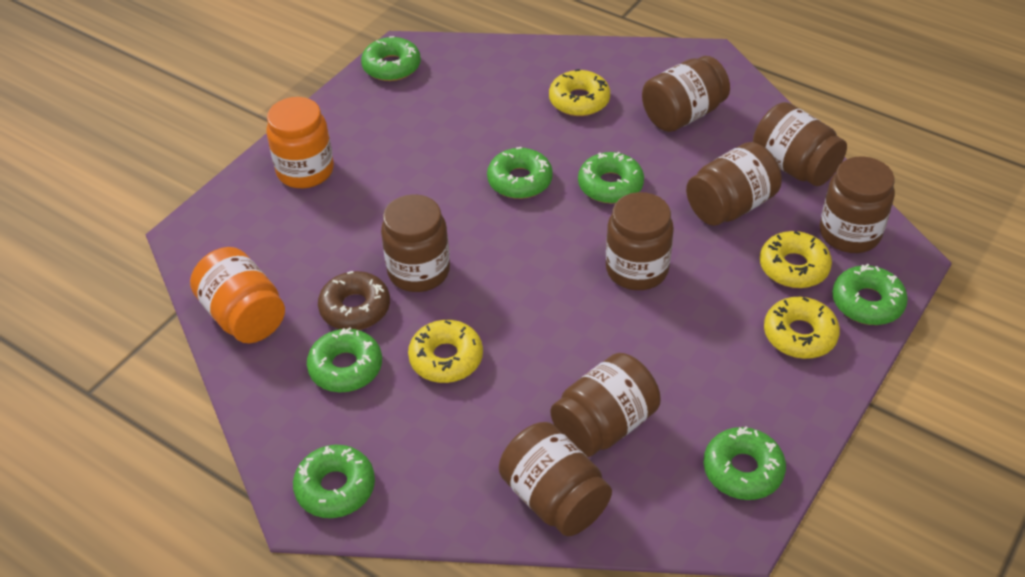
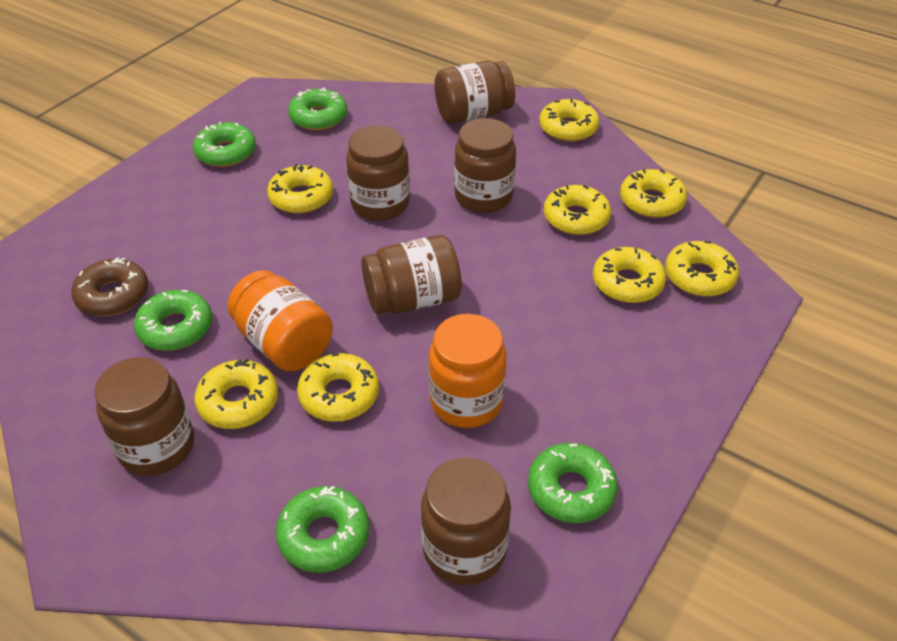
brown jar: [381,194,450,292] [499,422,612,536] [551,353,661,457] [606,192,674,290] [642,56,730,132] [686,142,782,226] [753,102,847,186] [820,156,895,253] = 8 -> [95,357,194,476] [346,125,410,221] [361,235,462,314] [421,457,511,585] [434,61,515,124] [454,118,516,213] = 6
green donut: [293,445,375,518] [307,327,382,392] [361,36,421,81] [487,147,553,199] [578,152,644,204] [704,426,786,500] [832,264,908,325] = 7 -> [134,290,213,351] [193,122,256,167] [276,486,369,573] [288,88,347,130] [528,443,618,523] = 5
yellow donut: [408,320,483,383] [549,69,610,116] [760,231,832,288] [764,297,840,359] = 4 -> [195,359,278,429] [267,164,333,214] [297,353,379,422] [539,99,600,142] [544,185,611,235] [593,247,666,303] [620,169,687,218] [665,241,739,297] = 8

